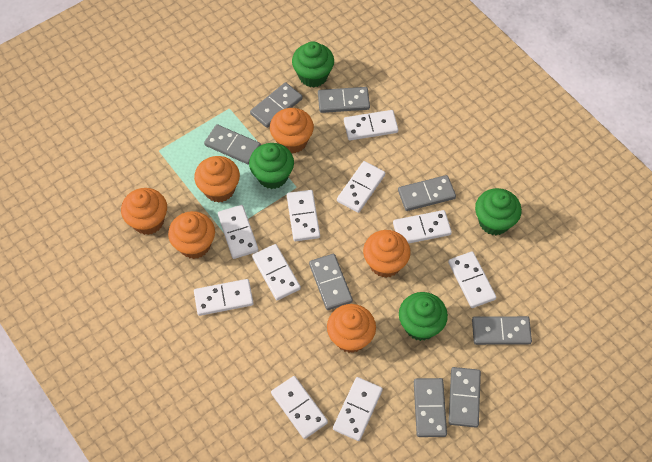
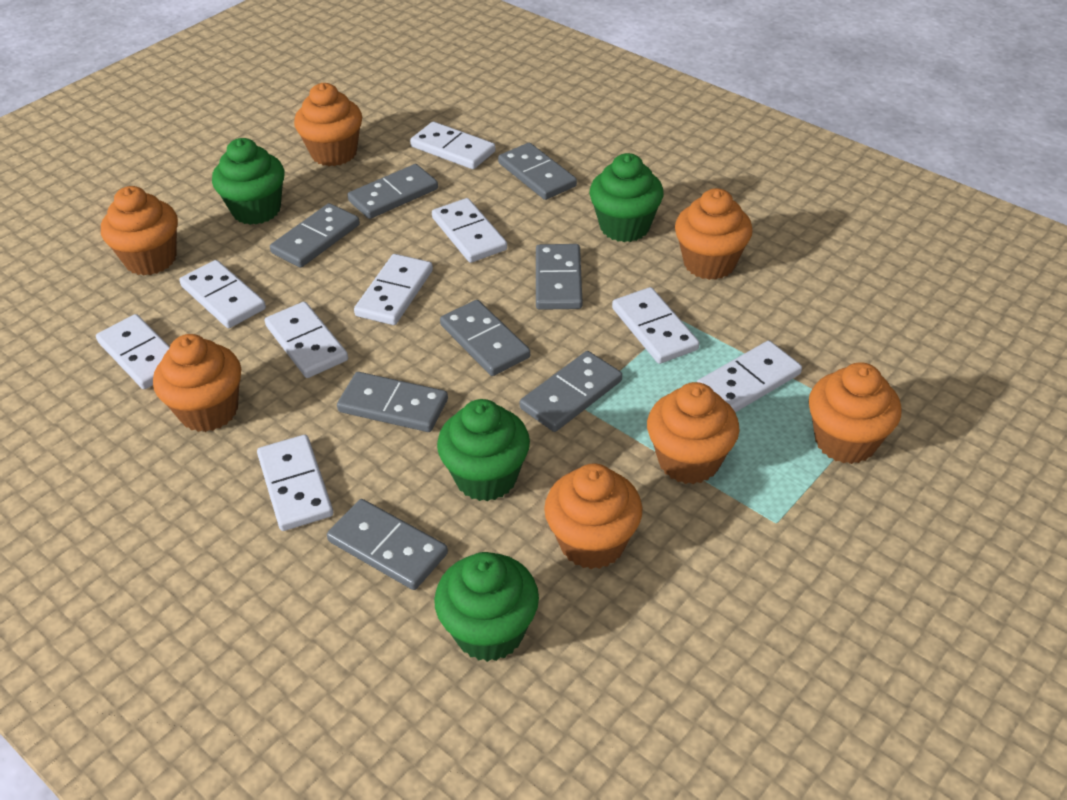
orange cupcake: [121,188,167,235] [168,211,215,259] [194,156,240,203] [270,108,314,153] [327,304,376,353] [363,230,410,278] = 6 -> [101,186,178,276] [153,334,241,432] [294,83,362,166] [544,463,643,569] [647,382,740,484] [675,188,753,280] [809,362,902,464] = 7
white domino: [194,279,254,316] [218,205,258,259] [252,244,301,300] [271,376,328,439] [287,190,320,241] [333,377,383,441] [337,161,385,213] [344,110,398,140] [393,210,452,244] [448,251,496,308] = 10 -> [96,314,170,389] [179,260,266,328] [257,435,333,531] [265,302,348,378] [354,254,433,325] [410,122,496,169] [432,198,507,263] [612,287,699,364] [697,341,802,412] = 9

